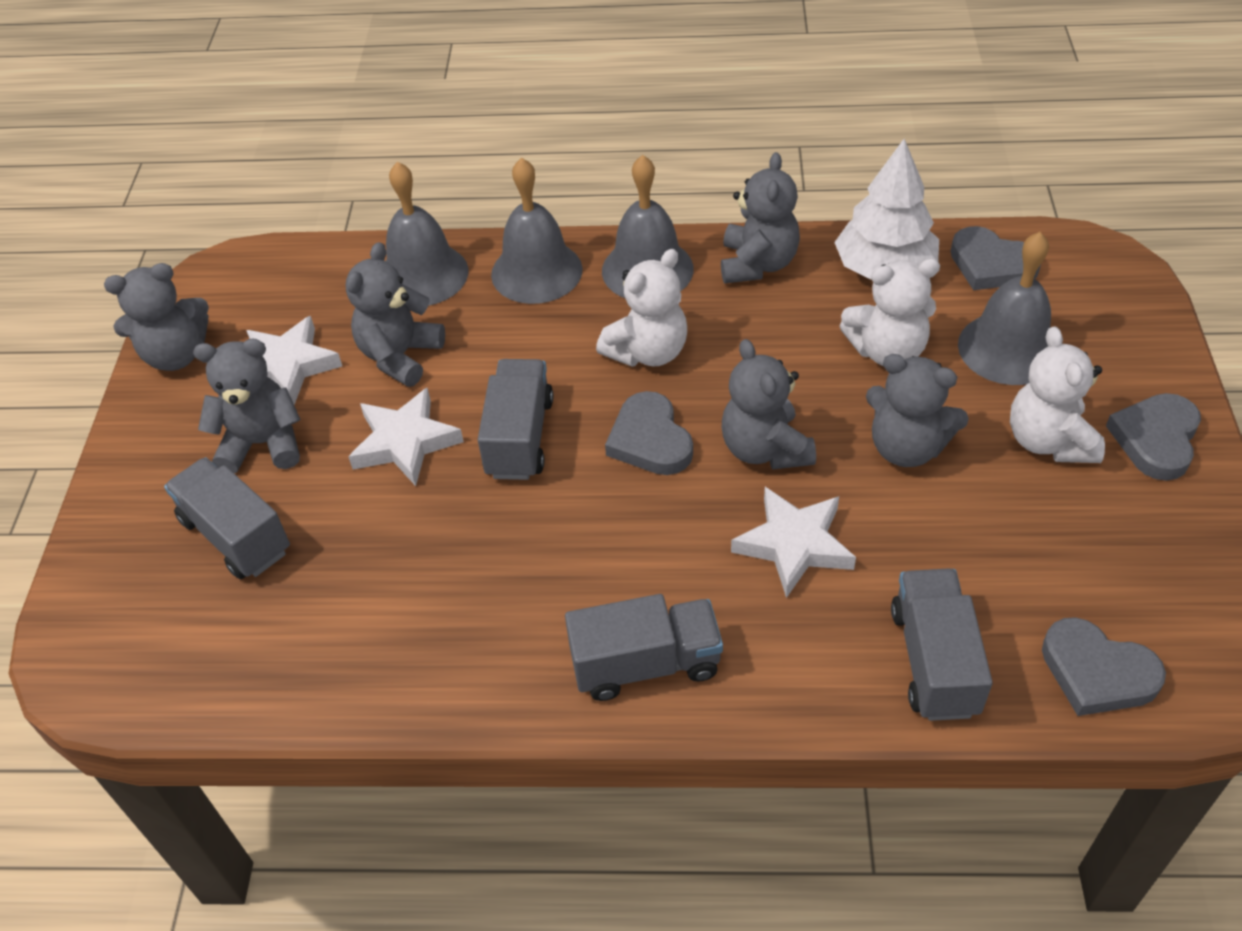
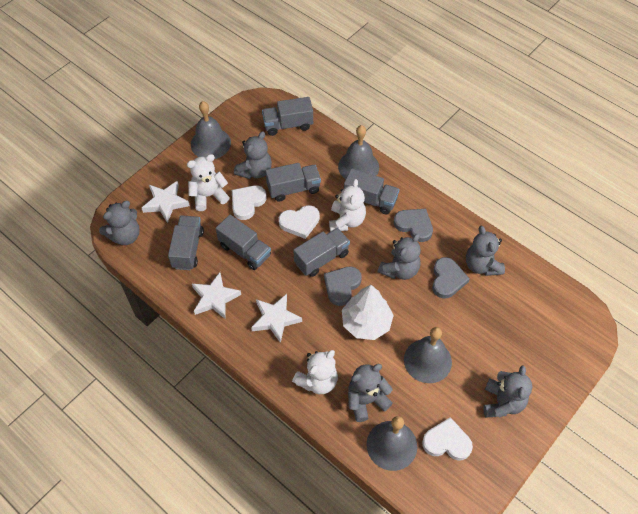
grey heart: [605,391,693,475] [950,226,1041,290] [1042,617,1166,716] [1106,393,1201,481] = 4 -> [324,266,362,306] [394,209,433,242] [432,257,470,299] = 3
grey truck: [164,457,290,579] [477,359,553,480] [565,594,723,701] [891,568,993,721] = 4 -> [168,215,204,270] [216,215,271,270] [262,97,313,136] [265,163,321,202] [293,228,350,277] [344,168,399,214] = 6
white heart: none = 0 -> [232,186,267,220] [279,205,320,239] [422,417,473,460] = 3

